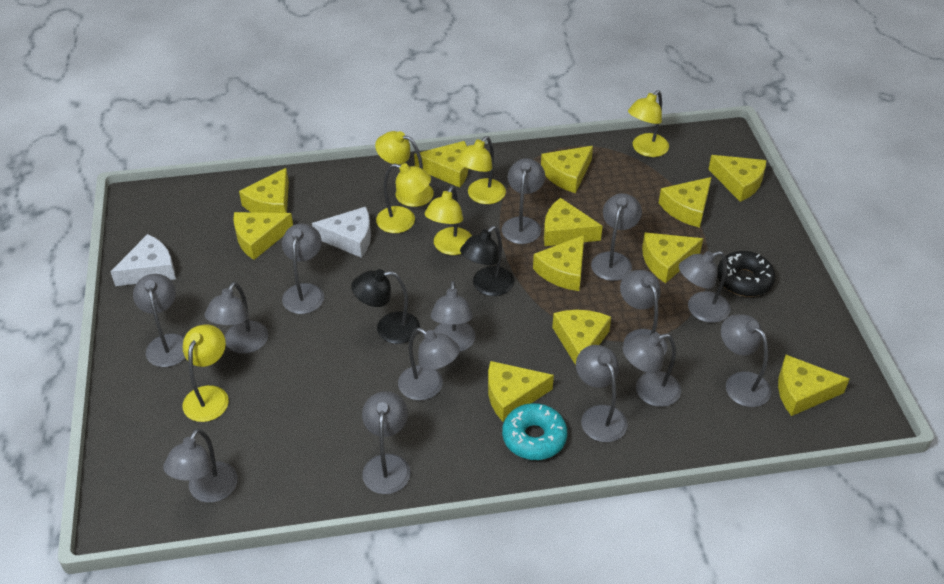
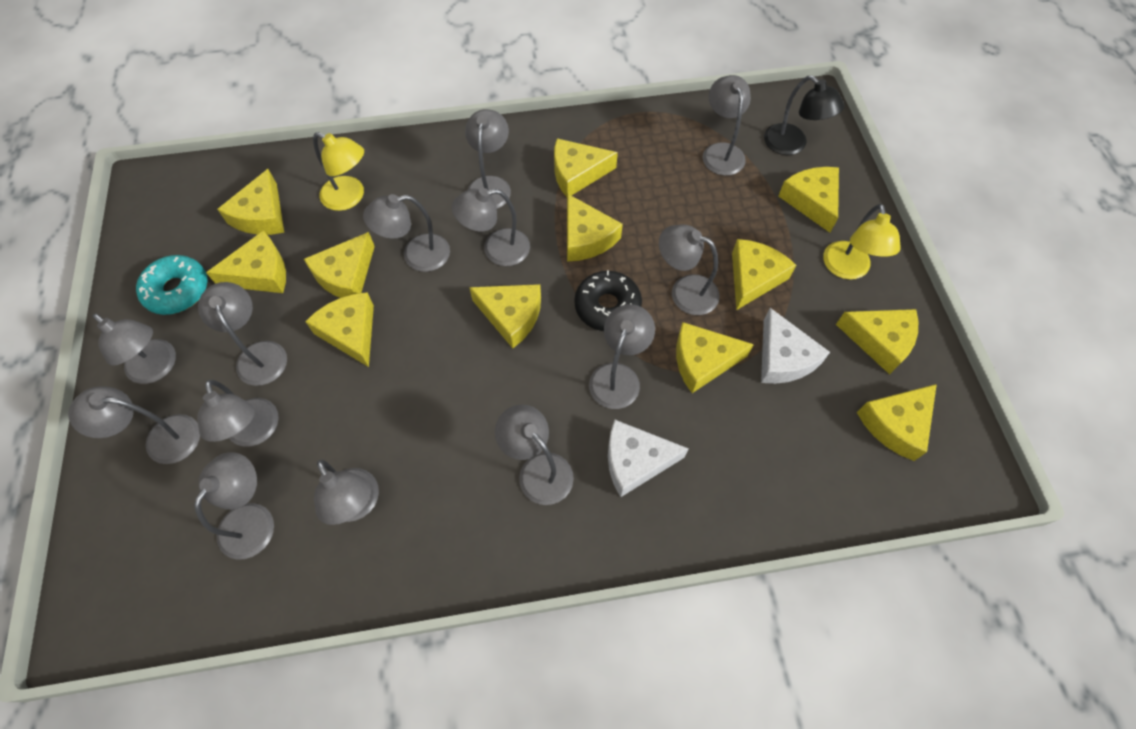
black lamp: [351,269,420,344] [460,226,514,296] = 2 -> [764,76,845,155] = 1
grey lamp: [133,274,185,367] [163,429,238,503] [204,282,268,354] [282,224,324,314] [362,391,410,494] [398,328,460,400] [430,281,476,352] [502,158,545,244] [576,345,628,442] [591,193,642,281] [620,270,667,355] [623,333,681,407] [679,251,731,323] [721,314,771,407] = 14 -> [68,386,200,464] [93,313,176,384] [194,452,274,559] [197,380,279,446] [198,282,287,386] [314,460,379,525] [363,194,450,272] [452,188,530,266] [465,109,511,209] [495,404,574,505] [589,304,655,409] [659,224,720,315] [703,75,751,176] = 13
yellow lamp: [183,324,229,422] [375,131,434,207] [376,163,431,233] [425,186,472,255] [456,136,506,204] [628,90,669,157] = 6 -> [313,132,364,211] [823,204,901,280] = 2

